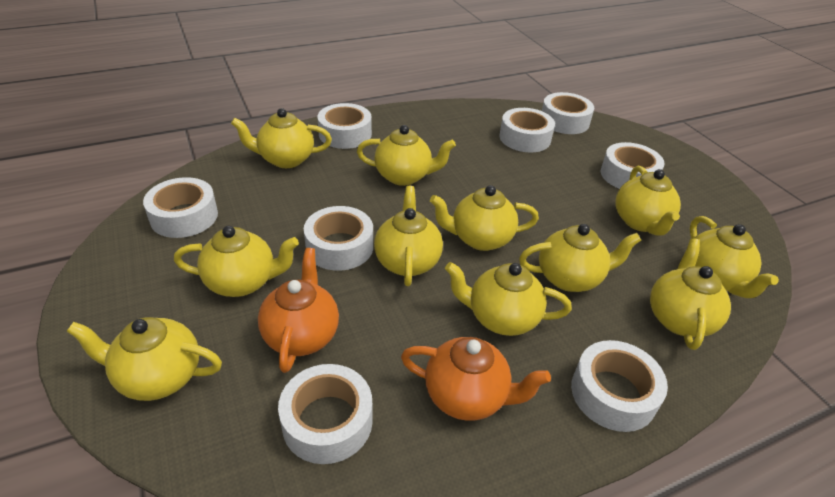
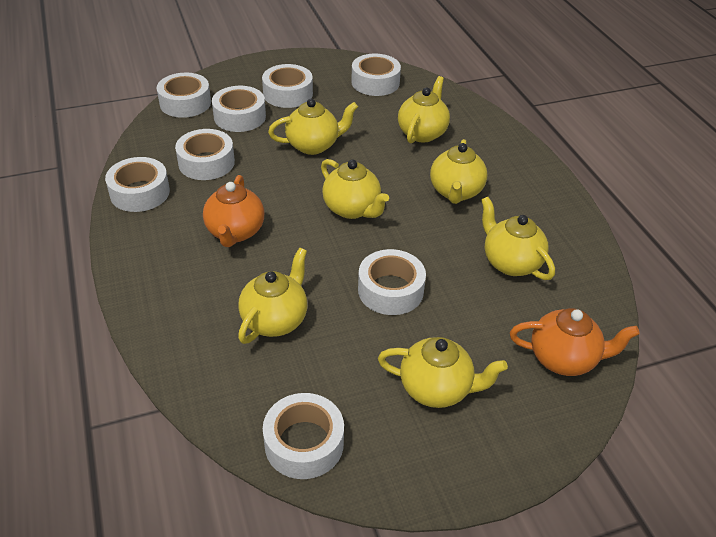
yellow teapot: [66,317,222,401] [174,226,299,297] [231,108,332,168] [357,125,456,186] [374,186,443,286] [430,185,539,251] [445,262,572,336] [519,224,641,292] [616,166,681,236] [650,238,731,350] [690,216,779,298] = 11 -> [238,247,307,344] [268,99,358,155] [321,159,389,219] [378,337,508,408] [398,76,450,143] [430,139,487,204] [481,197,555,280] = 7

